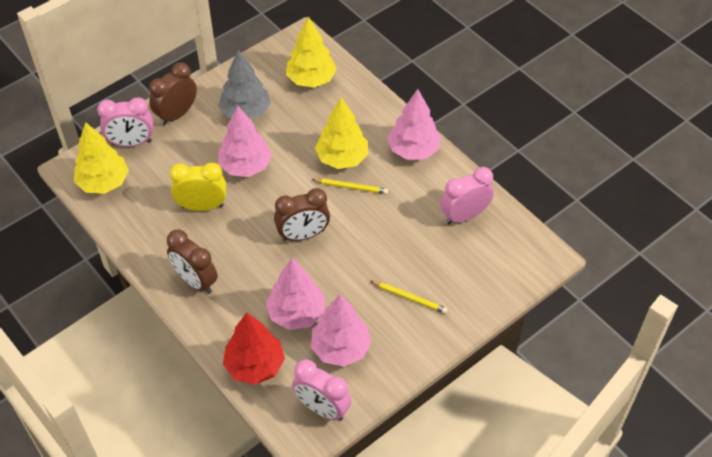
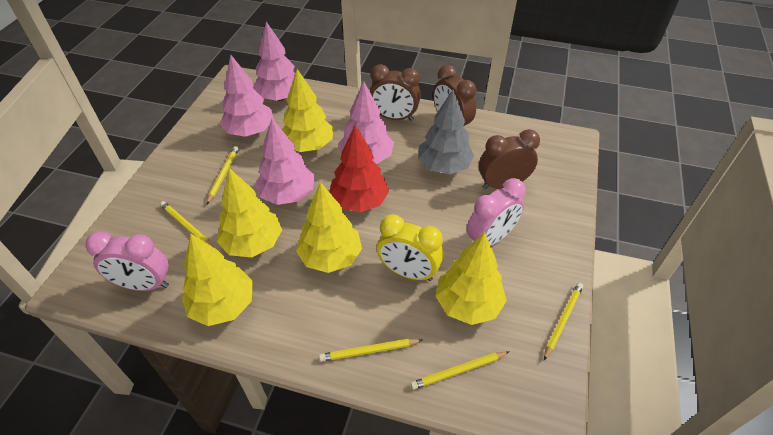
pink clock: [97,97,153,147] [292,359,352,421] [440,167,494,224] = 3 -> [85,231,169,291] [467,178,526,246] = 2
yellow pencil: [311,178,388,194] [370,281,448,314] = 2 -> [160,201,213,247] [207,146,239,204] [319,339,422,362] [410,352,509,390] [544,283,583,360] = 5
yellow tree: [74,122,129,194] [286,17,337,88] [315,97,368,169] = 3 -> [182,234,253,326] [217,168,282,257] [282,69,333,152] [296,182,362,273] [435,232,507,325] = 5

